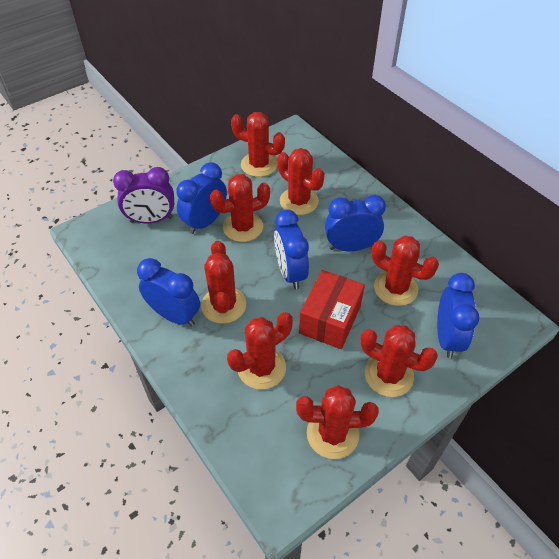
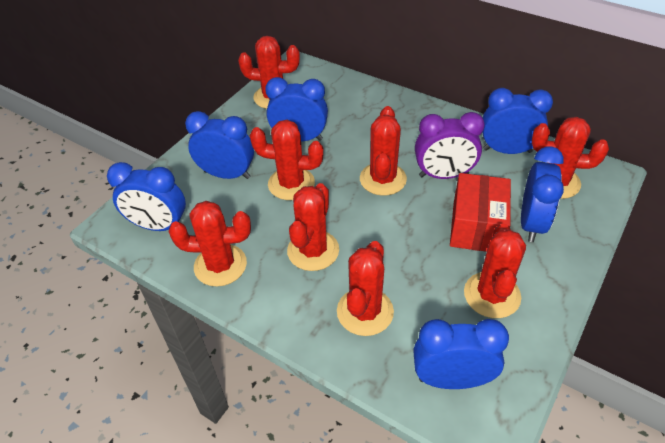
blue clock: [137,258,200,327] [176,162,227,234] [274,209,309,289] [325,195,386,251] [437,273,480,358] = 5 -> [107,162,186,231] [185,111,254,179] [265,77,328,142] [413,319,509,389] [482,88,553,154] [521,146,564,242] = 6

